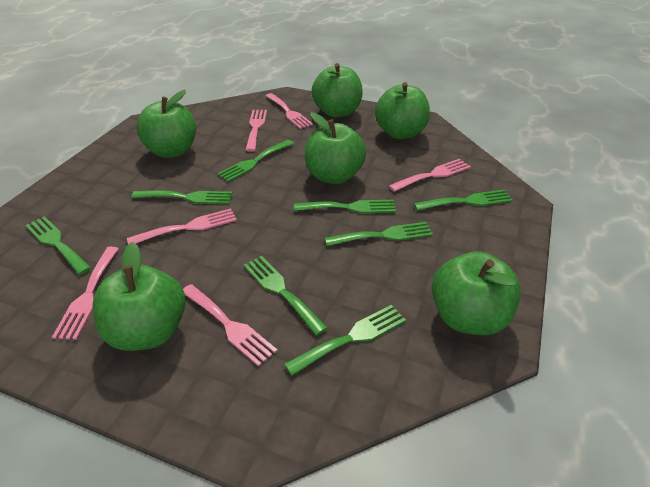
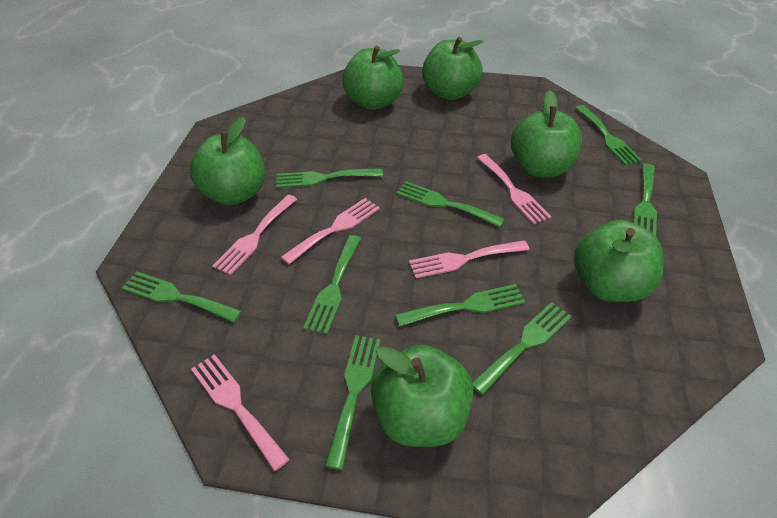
green fork: [25,216,91,275] [131,190,232,204] [217,140,294,182] [243,256,327,335] [284,305,406,376] [294,200,396,213] [325,222,433,246] [414,190,513,211] = 8 -> [122,272,242,322] [276,168,383,188] [303,235,361,334] [325,335,380,470] [396,181,505,227] [396,284,525,327] [472,302,572,395] [575,105,642,165] [634,164,657,236] = 9
pink fork: [52,247,119,340] [127,208,237,244] [183,284,278,367] [246,110,267,152] [266,93,313,129] [389,159,471,192] = 6 -> [191,354,290,471] [212,195,297,275] [281,198,380,264] [409,240,529,278] [477,154,551,225] = 5

